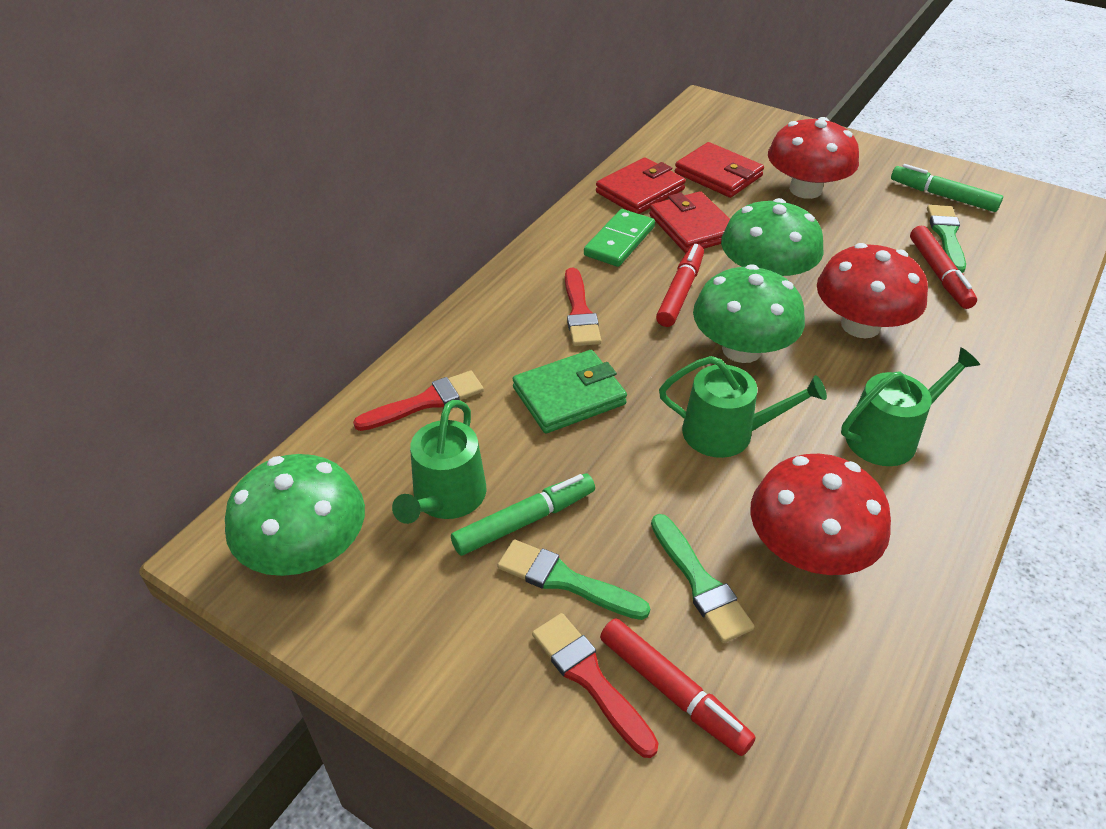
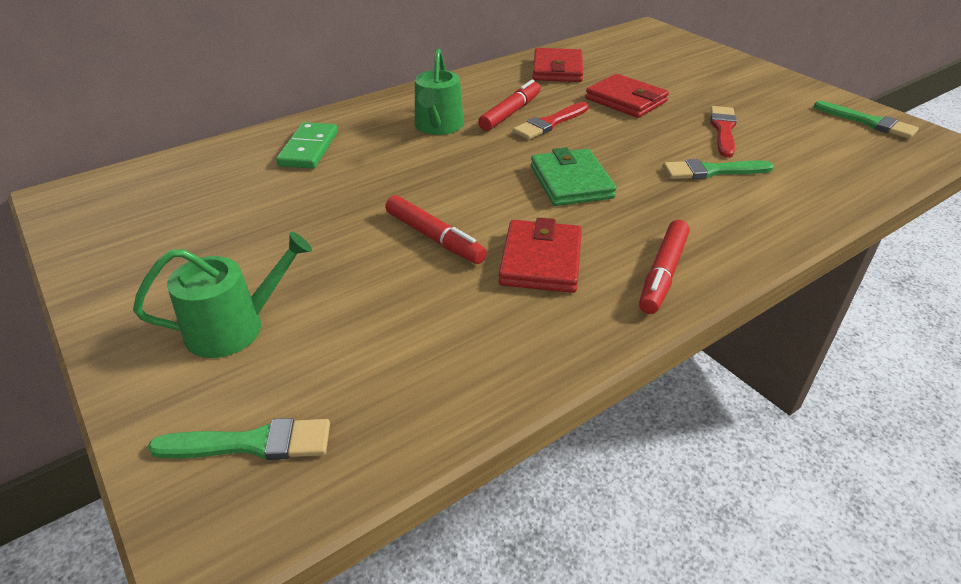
green marker: [451,473,595,556] [891,164,1003,212] = 2 -> none = 0
green mushroom: [225,454,365,576] [693,264,805,363] [721,198,824,277] = 3 -> none = 0
green watering can: [392,400,486,524] [659,356,827,458] [841,347,980,466] = 3 -> [133,232,312,358] [415,48,464,135] = 2
red brush: [353,371,484,431] [532,613,659,758] [565,268,601,346] = 3 -> [513,102,589,140] [710,106,737,158] = 2
red mushroom: [750,454,891,575] [768,117,859,199] [817,243,928,338] = 3 -> none = 0

